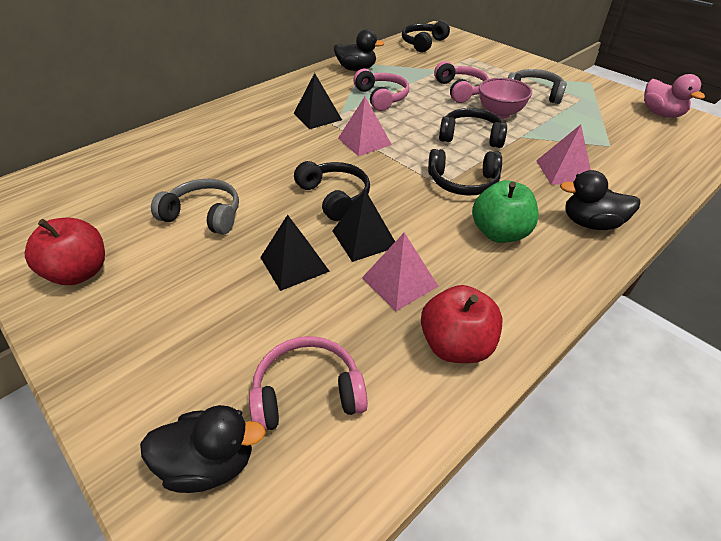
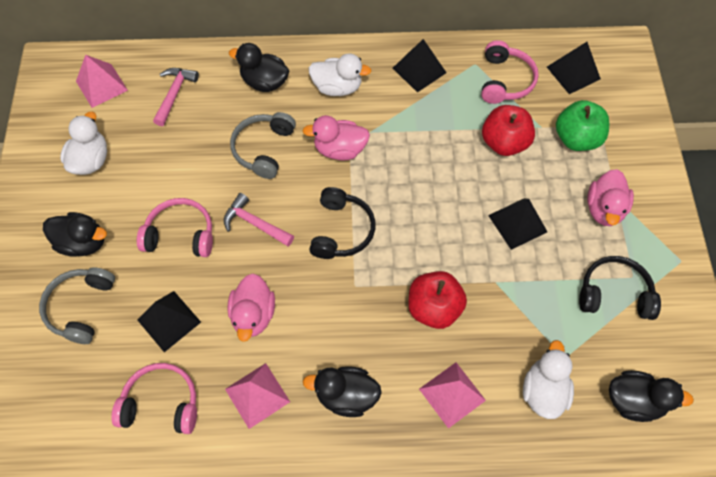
black duck: [140,405,266,493] [334,29,385,71] [560,170,640,230] = 3 -> [43,212,107,257] [229,43,290,92] [303,366,382,417] [609,370,694,422] = 4
black headphones: [294,161,370,221] [402,21,450,53] [428,149,502,196] [439,108,507,148] = 4 -> [309,187,376,259] [579,256,661,320] = 2
black pyramid: [260,215,330,291] [293,73,342,129] [332,190,395,262] = 3 -> [137,291,201,352] [393,39,446,93] [488,198,547,250] [547,42,601,94] = 4
pink bowl: [479,78,532,119] = 1 -> none = 0
pink duck: [644,74,705,118] = 1 -> [227,273,275,342] [302,115,370,161] [587,169,634,226] = 3
pink hammer: none = 0 -> [153,68,199,126] [224,193,294,246] = 2
white duck: none = 0 -> [60,112,107,175] [309,54,371,96] [523,340,574,419] = 3

